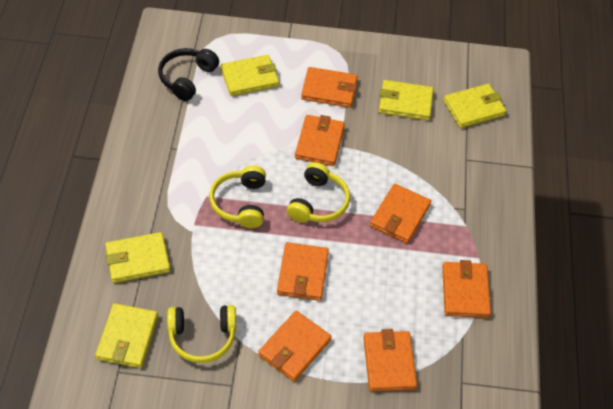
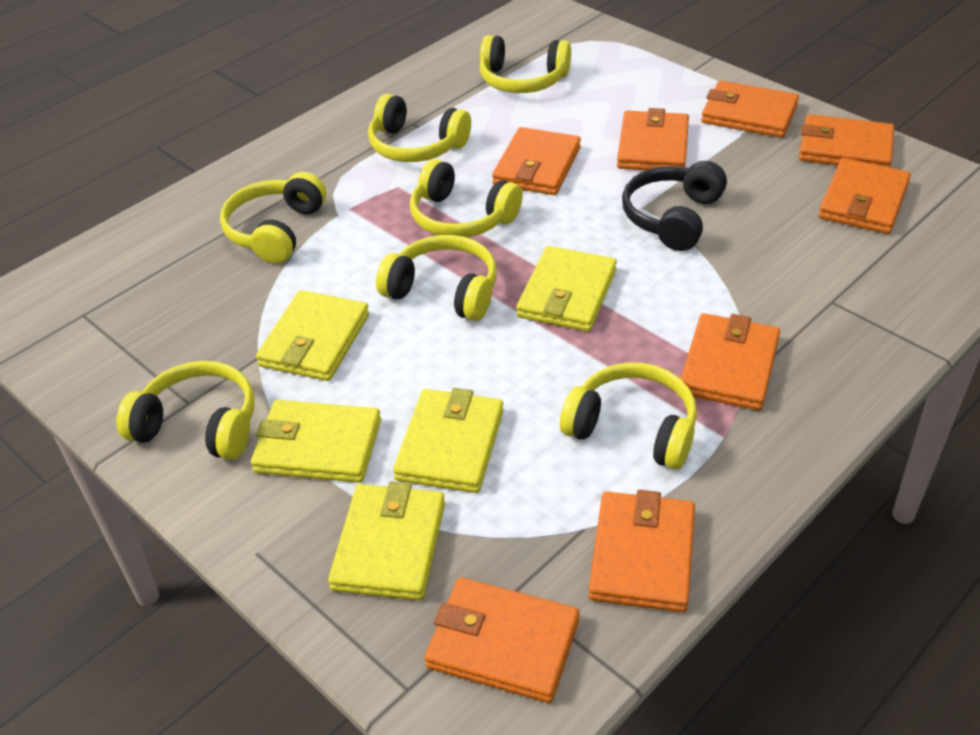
orange wallet: [258,311,332,381] [277,242,329,301] [295,115,345,166] [301,67,357,108] [364,329,417,392] [370,184,431,243] [442,260,491,318] = 7 -> [424,577,579,703] [492,127,581,195] [589,490,695,612] [617,108,689,170] [681,313,780,410] [701,80,799,138] [799,114,894,168] [818,158,911,234] = 8
yellow headphones: [167,305,236,363] [209,166,266,228] [287,162,350,223] = 3 -> [116,361,254,460] [220,172,326,264] [368,94,471,162] [376,235,497,321] [410,159,523,237] [480,35,571,93] [560,363,697,470] = 7

